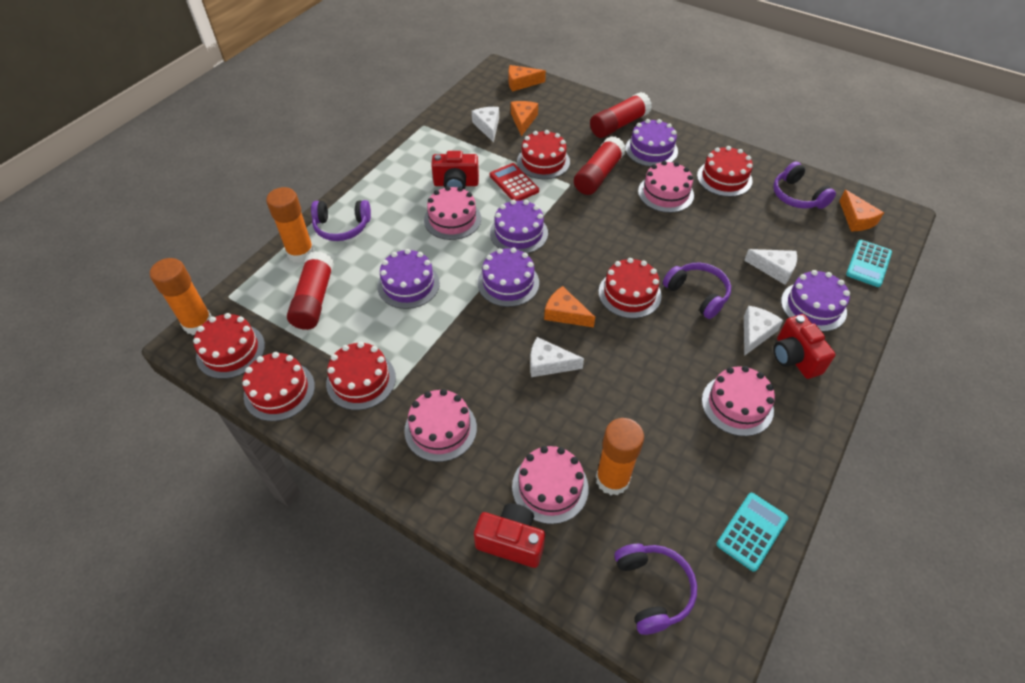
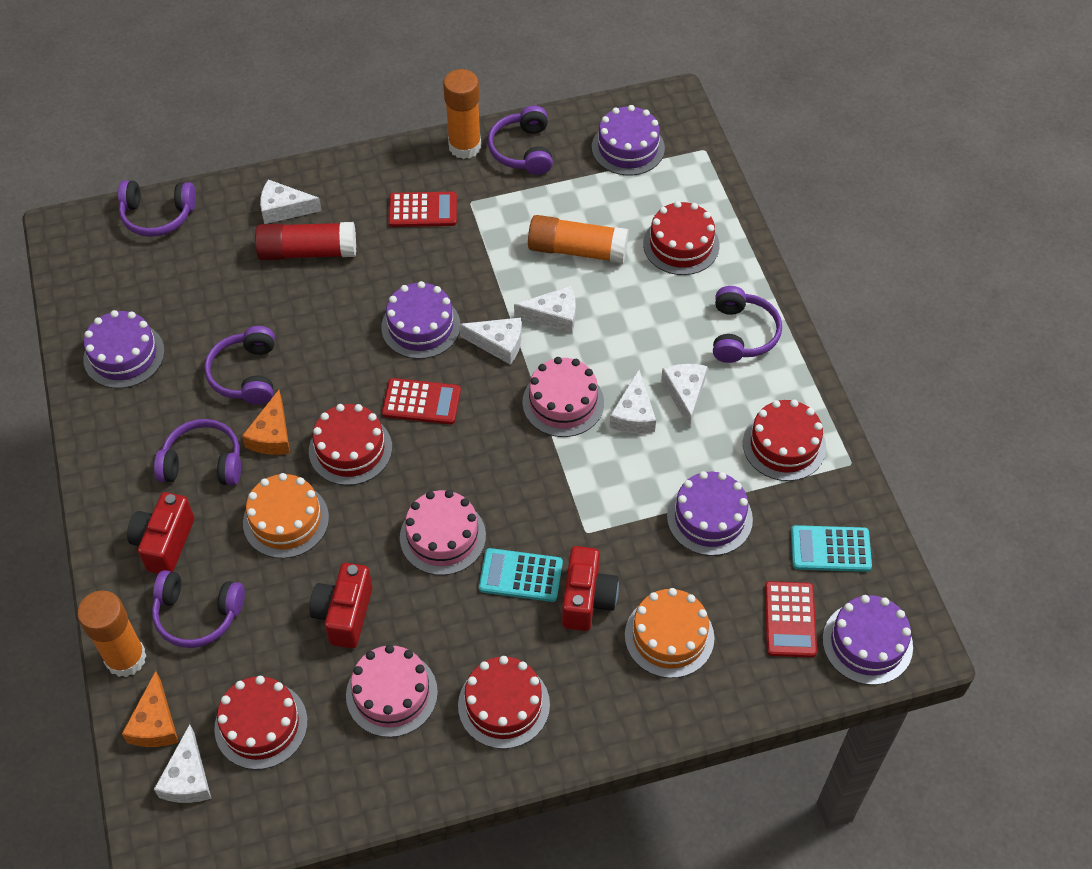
orange cake: none = 0 -> [243,473,329,558] [625,588,714,678] = 2
orange cheese: [509,65,546,92] [511,101,538,136] [544,286,595,328] [840,190,884,231] = 4 -> [122,671,179,747] [242,390,290,455] = 2
pink cake: [404,389,477,462] [424,186,481,240] [512,446,589,524] [638,161,694,213] [702,366,775,436] = 5 -> [346,645,438,737] [400,490,486,575] [522,357,604,437] = 3
purple headphones: [311,200,371,241] [614,544,697,635] [663,263,731,319] [773,162,836,209] = 4 -> [118,180,196,237] [152,570,245,648] [154,419,241,485] [204,326,275,405] [488,106,553,175] [713,286,782,363] = 6
red cake: [193,313,265,379] [242,352,315,421] [326,342,396,410] [517,130,570,179] [598,258,662,319] [697,146,753,197] = 6 -> [214,676,308,770] [309,404,392,485] [458,656,550,749] [643,201,719,275] [743,400,826,481] = 5
red calculator: [490,163,539,200] = 1 -> [382,378,461,424] [388,192,457,227] [765,581,817,658] = 3
red glue stick: [287,251,334,330] [574,136,626,195] [590,92,652,138] = 3 -> [255,222,356,260] = 1
white cheese: [472,107,499,142] [530,337,584,377] [744,249,797,285] [744,306,783,356] = 4 -> [154,724,211,803] [260,180,322,224] [459,318,522,365] [514,286,576,333] [610,370,656,434] [661,364,707,428] = 6

